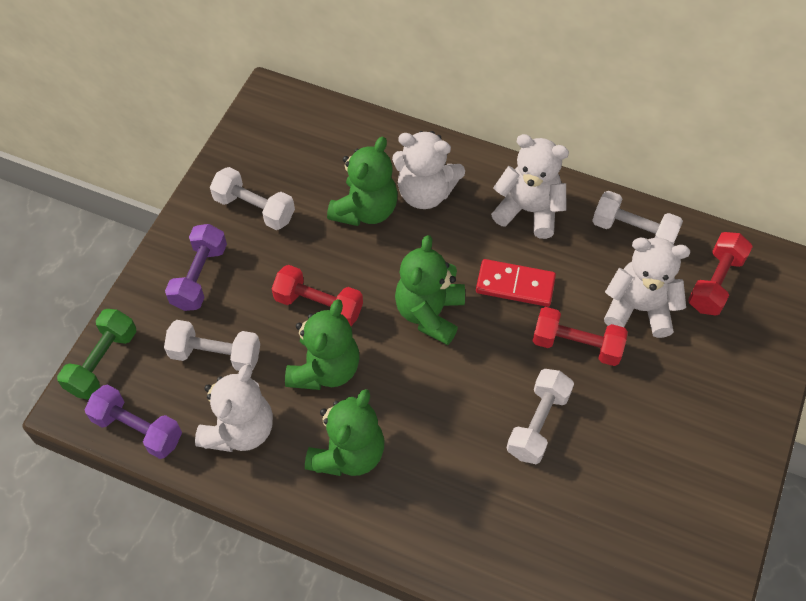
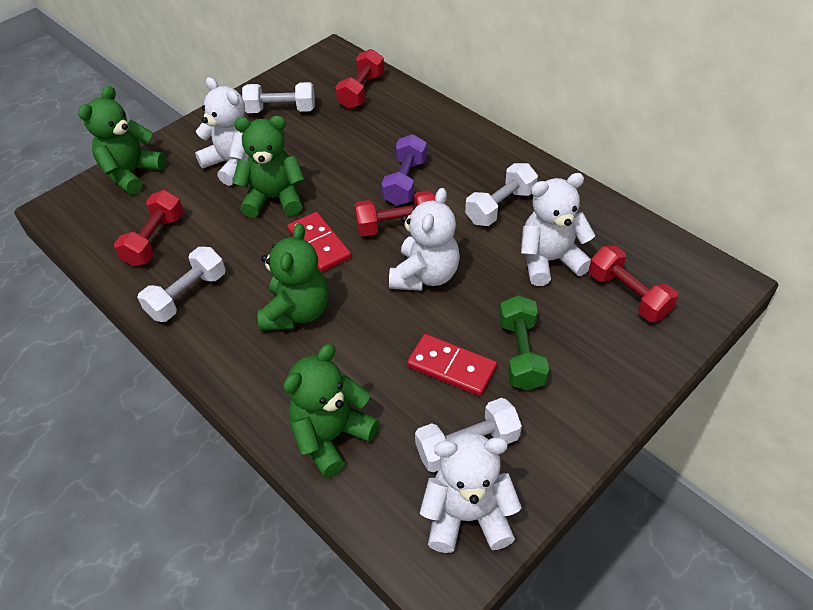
purple dumbbell: [85,385,182,459] [165,224,227,311] = 2 -> [382,134,427,206] = 1
red domino: [476,259,556,307] = 1 -> [287,212,351,272] [407,334,497,396] = 2
red dumbbell: [272,265,363,326] [532,307,628,366] [688,232,753,316] = 3 -> [114,190,184,266] [335,49,384,109] [354,191,435,236] [589,246,678,322] = 4

